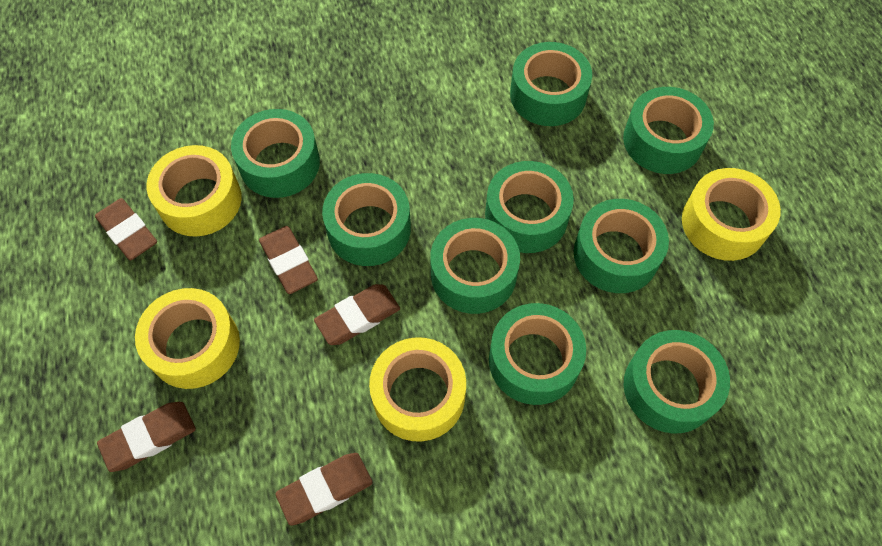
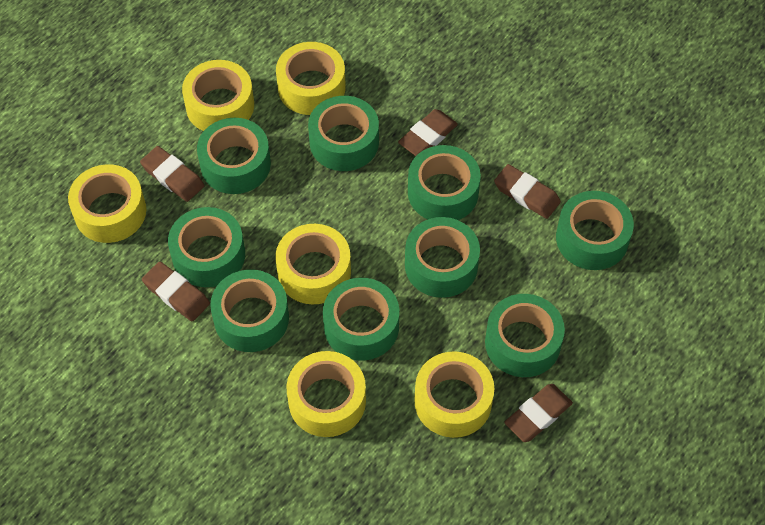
yellow tape: [135,288,240,389] [147,145,242,236] [369,337,466,442] [682,168,781,261] = 4 -> [68,164,146,243] [182,60,254,131] [275,224,351,305] [276,42,346,115] [286,351,366,437] [415,351,494,438] = 6

